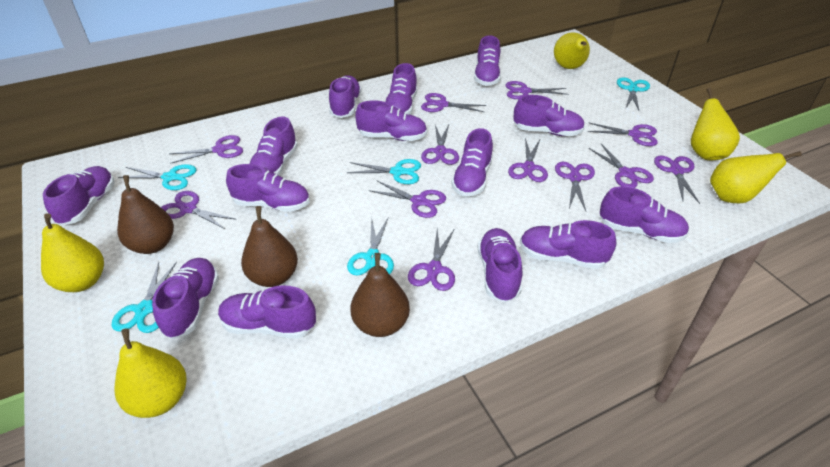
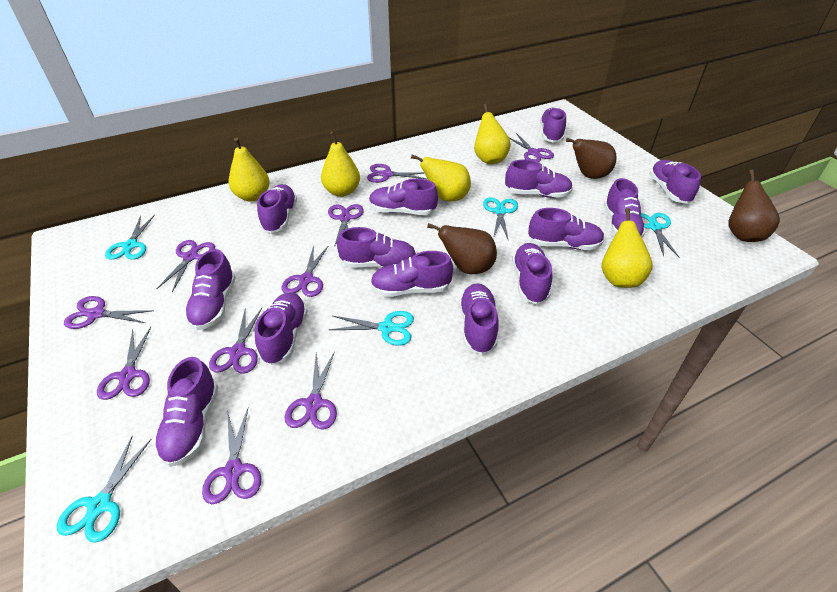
purple scissors: [161,191,237,229] [169,135,243,164] [369,180,446,218] [408,228,455,291] [421,93,486,112] [421,125,459,165] [505,81,568,99] [508,138,548,182] [555,162,595,211] [588,123,658,146] [589,144,654,188] [654,156,700,204] = 12 -> [64,296,154,329] [97,327,151,400] [157,240,215,292] [202,408,261,504] [209,308,262,374] [282,245,328,297] [284,351,337,429] [328,204,364,247] [367,164,427,183] [509,133,554,162] = 10

